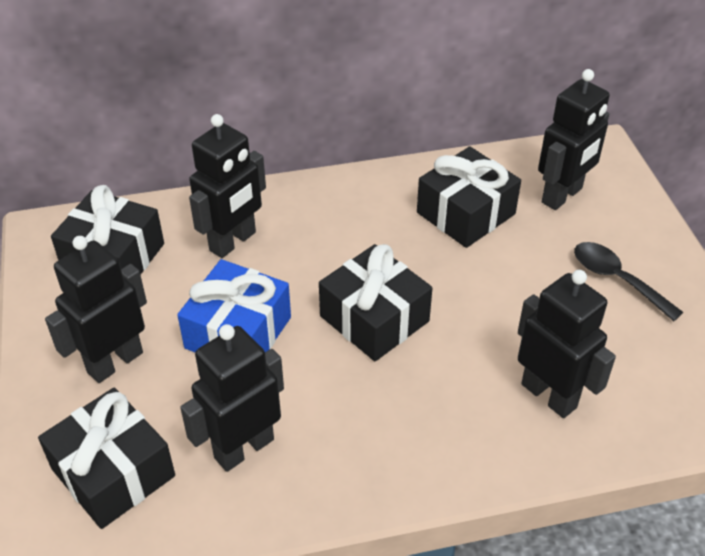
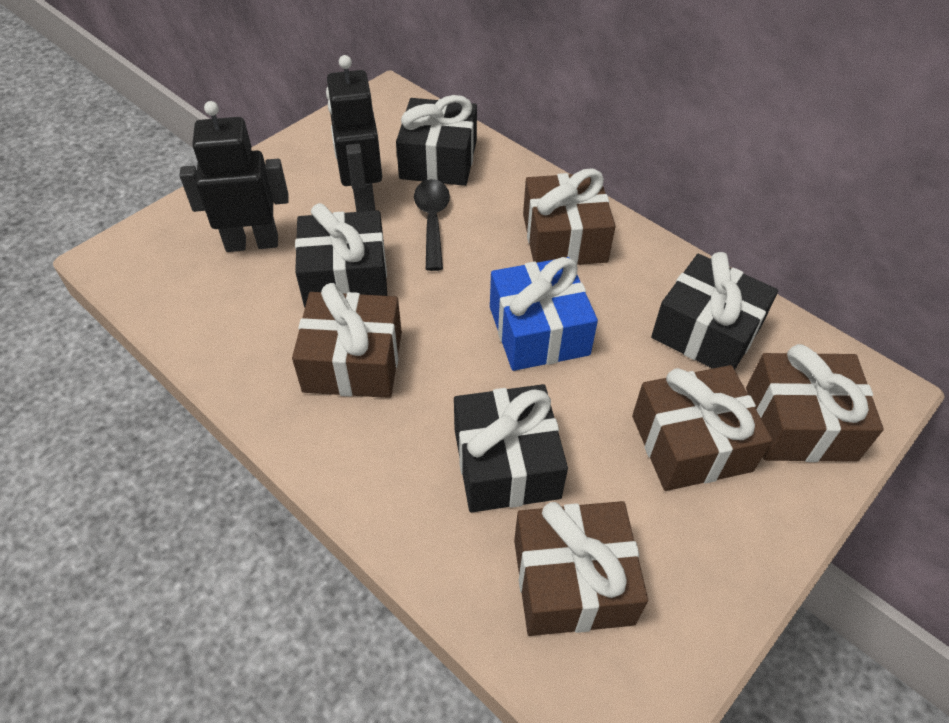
black robot: [45,236,147,383] [180,324,284,472] [189,114,266,258] [518,270,616,418] [538,69,610,210] = 5 -> [179,101,289,252] [326,55,382,212] = 2
brown gift: none = 0 -> [292,283,402,398] [514,501,648,636] [523,169,616,265] [632,365,772,491] [746,344,884,462] = 5

